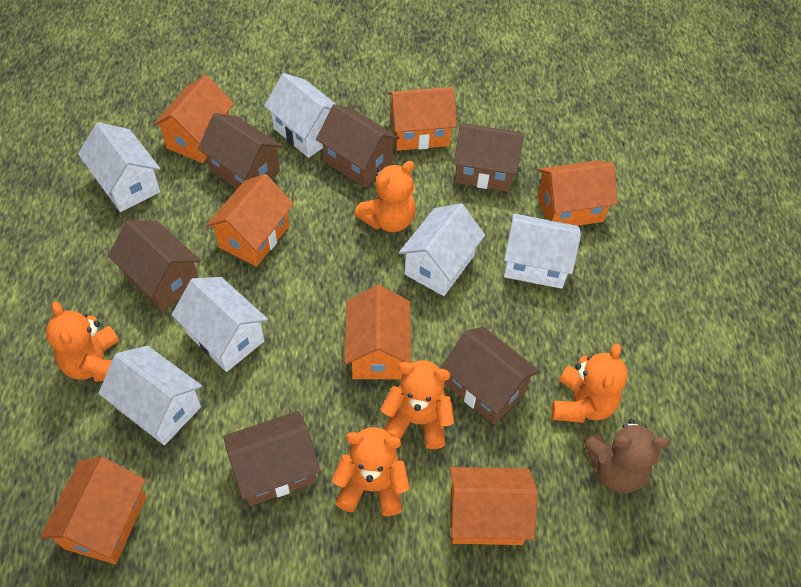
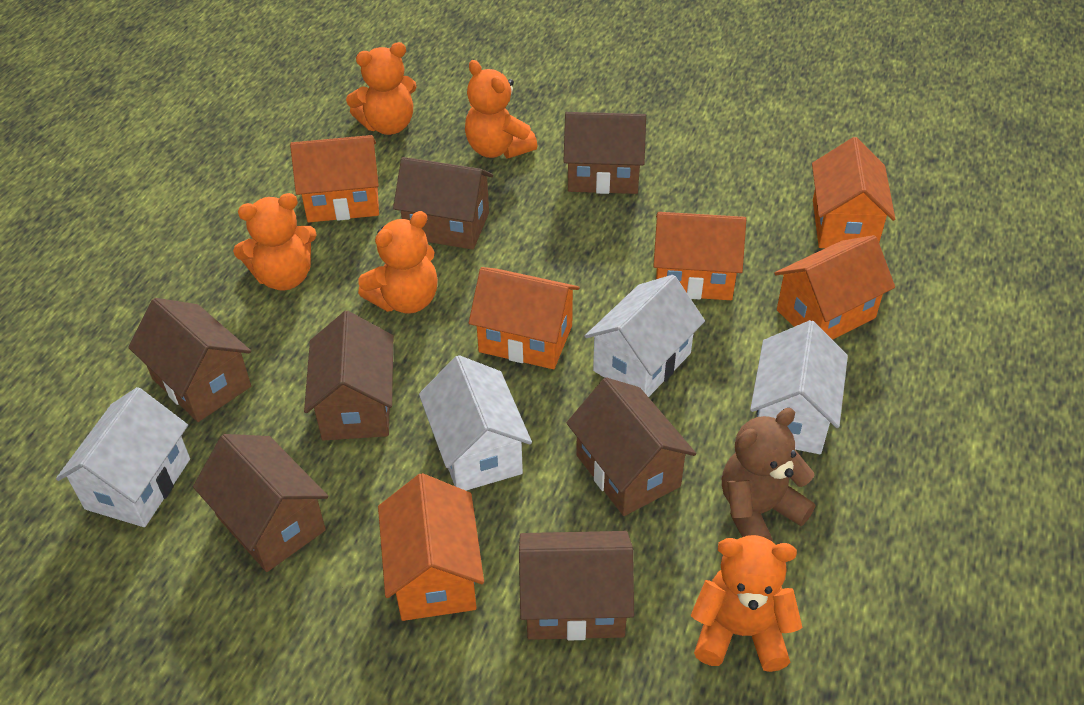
brown house: [108,220,201,312] [198,113,283,189] [223,411,320,506] [316,104,399,188] [441,327,540,425] [453,123,524,192] = 6 -> [128,298,251,422] [193,434,328,572] [304,311,393,441] [393,157,493,250] [519,531,634,640] [563,112,646,194] [566,377,696,516] = 7
orange house: [40,457,146,564] [153,75,234,163] [206,174,294,267] [345,285,411,379] [388,87,457,151] [450,467,538,545] [537,160,617,226] = 7 -> [290,135,379,222] [378,473,484,621] [469,267,580,369] [653,212,746,300] [775,235,895,340] [812,137,895,248] = 6
white house: [78,122,160,212] [98,346,202,445] [171,277,268,372] [264,73,337,158] [399,203,485,296] [504,213,582,289] = 6 -> [56,387,190,527] [419,355,532,491] [585,275,705,397] [750,320,848,454] = 4

